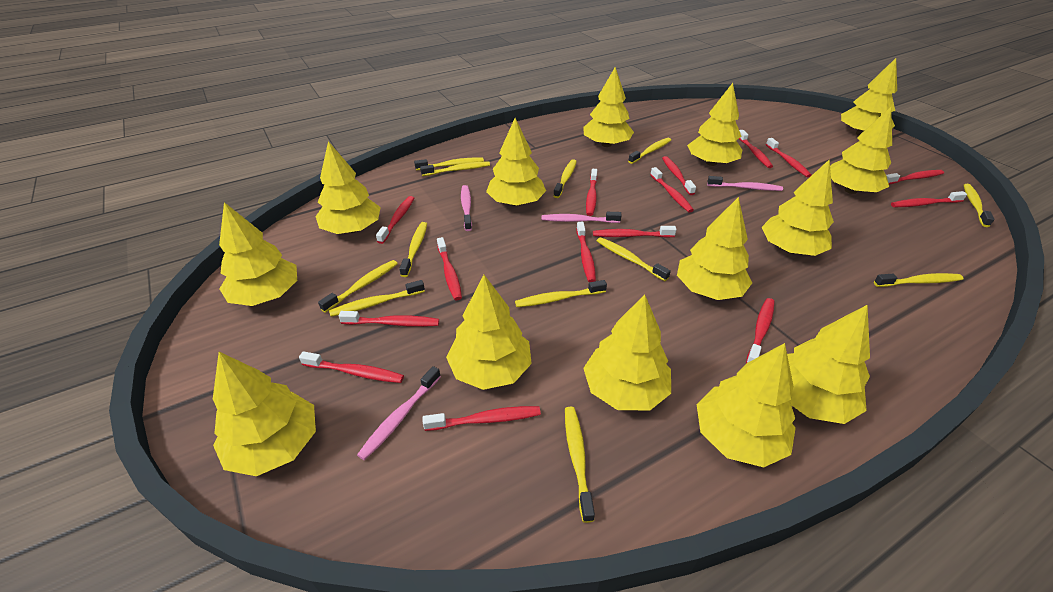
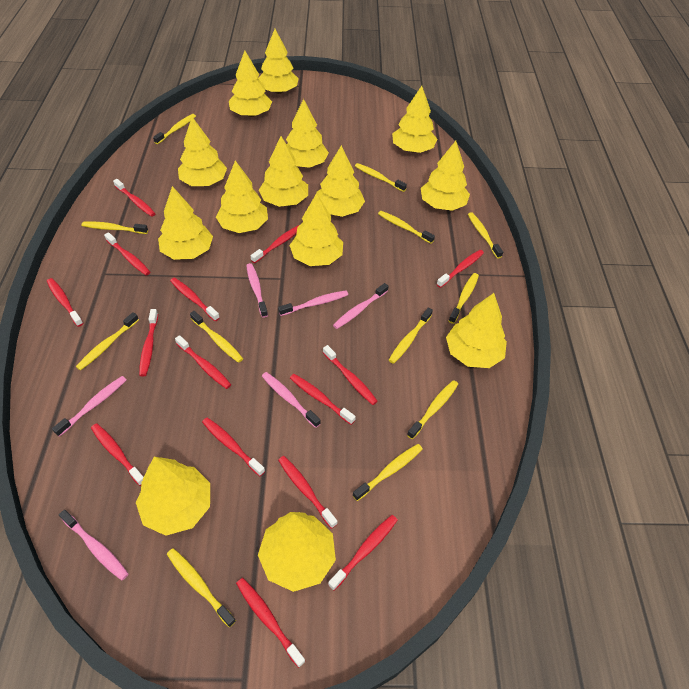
pink toothbrush: [357,366,441,460] [461,185,472,231] [542,212,622,223] [707,176,783,191] = 4 -> [52,376,126,437] [59,510,129,580] [246,263,268,318] [262,372,321,428] [278,290,348,316] [333,283,388,329] = 6

